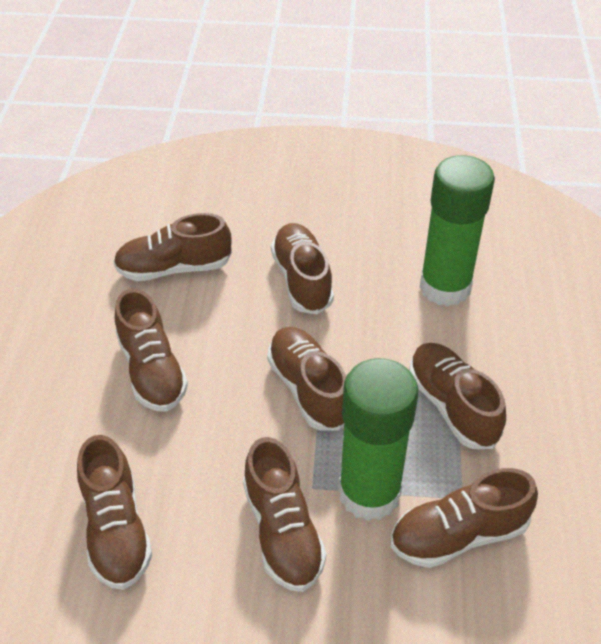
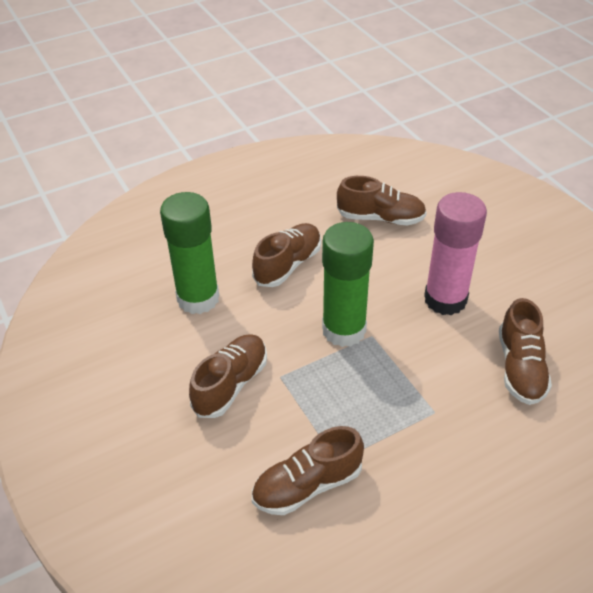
brown shoe: [77,435,152,590] [113,213,232,281] [115,289,188,412] [243,437,326,592] [267,327,346,431] [271,223,334,314] [391,468,538,568] [409,343,506,449] = 8 -> [189,334,267,418] [252,223,321,287] [252,426,364,515] [337,176,427,225] [499,298,552,405] = 5
pink glue stick: none = 0 -> [424,192,487,315] = 1

